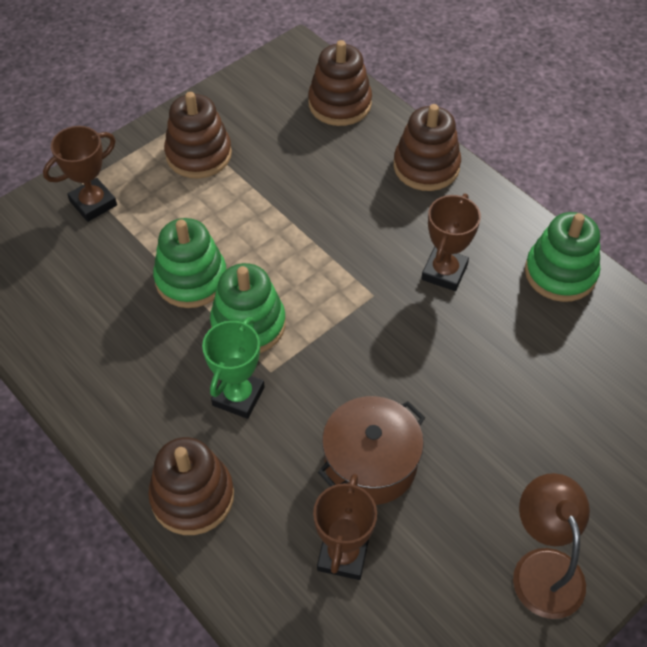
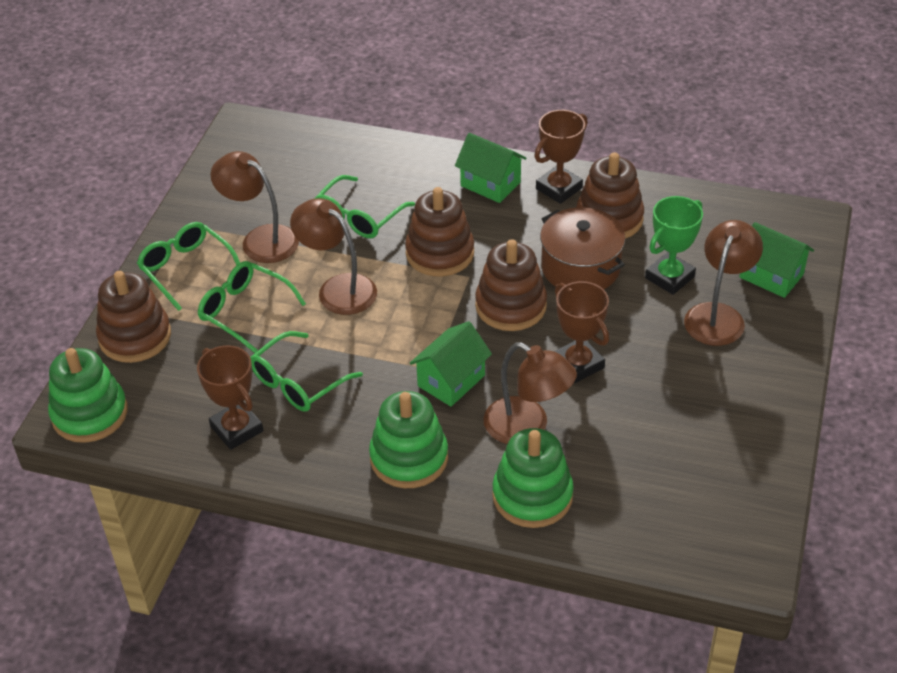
brown lamp: [513,473,590,619] = 1 -> [211,151,299,263] [290,198,377,315] [484,342,577,444] [684,220,763,346] = 4
green glasses: none = 0 -> [137,222,240,311] [197,261,306,353] [250,331,363,412] [314,175,415,238] = 4
green house: none = 0 -> [410,321,492,407] [455,133,527,203] [739,222,814,298] = 3

